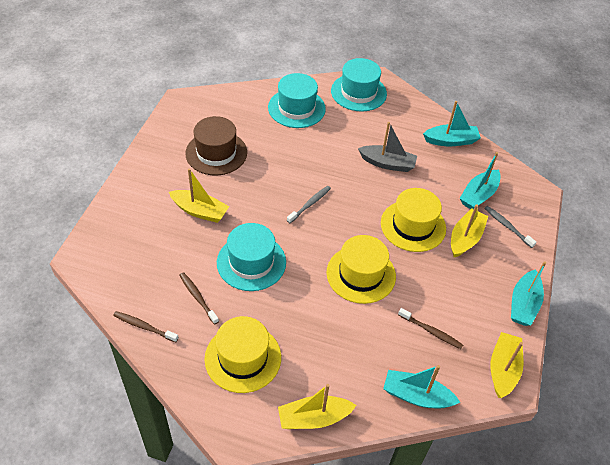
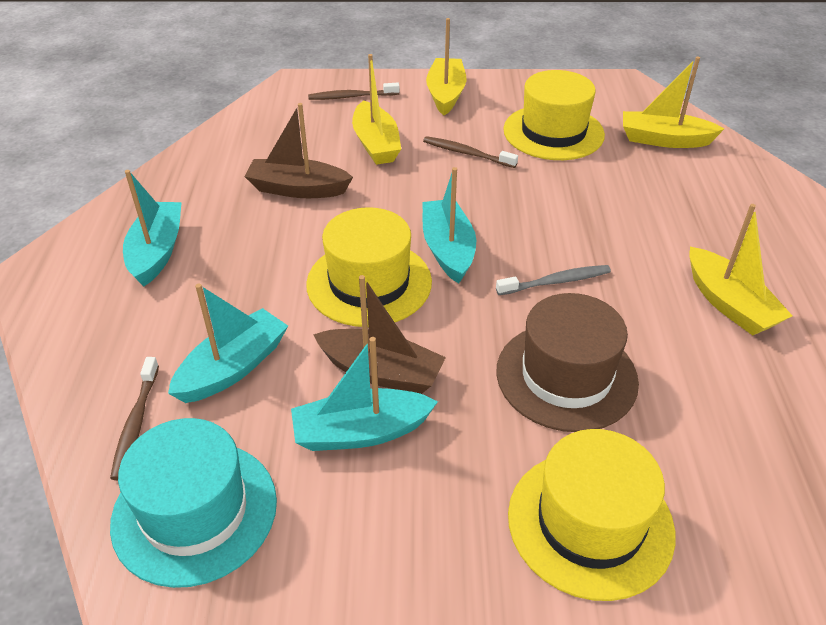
brown boat: none = 0 -> [244,103,353,198] [313,275,446,394] = 2
grey boat: [358,122,417,172] = 1 -> none = 0
grey toothbrush: [287,186,331,223] [484,206,537,248] = 2 -> [496,265,611,295] = 1
turquoise hat: [217,223,286,291] [268,73,326,128] [331,58,387,112] = 3 -> [110,418,277,588] = 1

